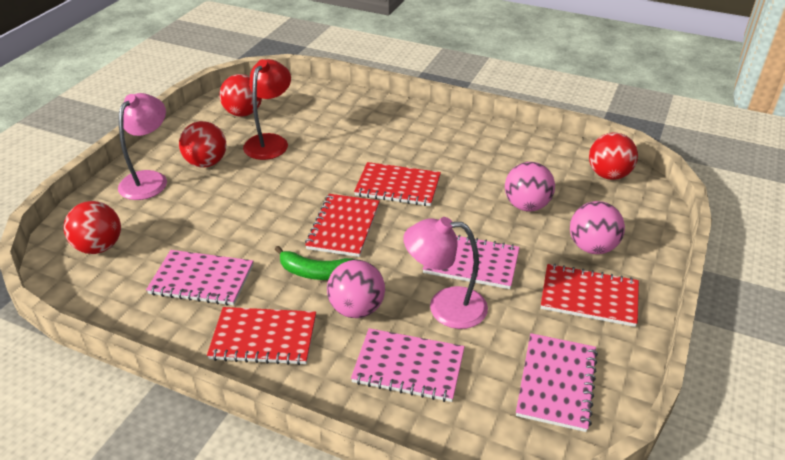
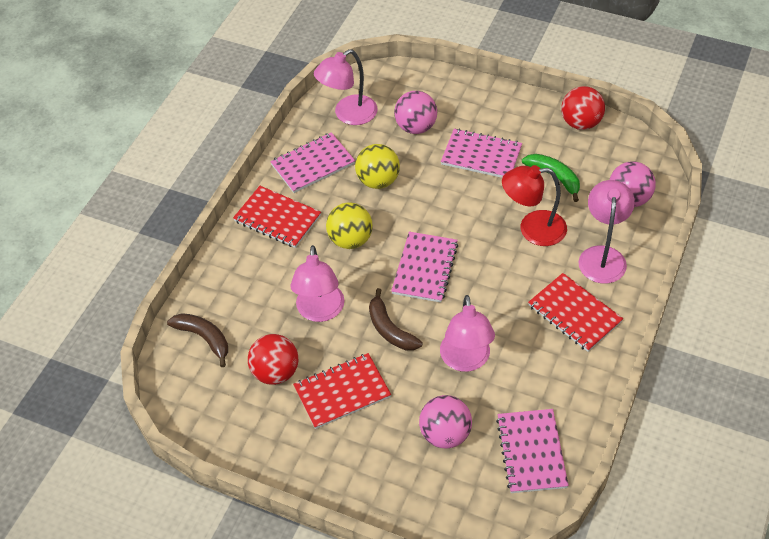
brown banana: none = 0 -> [167,313,228,367] [369,288,423,350] = 2
pink lamp: [118,93,167,200] [403,217,488,329] = 2 -> [290,245,344,322] [314,49,377,125] [440,295,495,372] [578,180,635,284] = 4
red ball: [64,201,121,254] [179,121,226,168] [219,74,262,117] [589,133,638,180] = 4 -> [248,334,298,385] [561,86,605,130] = 2
red notebook: [207,307,316,365] [305,194,380,257] [354,162,441,206] [541,264,639,327] = 4 -> [233,186,321,248] [293,353,391,429] [528,273,623,352] = 3
yellow ball: none = 0 -> [326,202,373,249] [355,144,400,189] = 2

